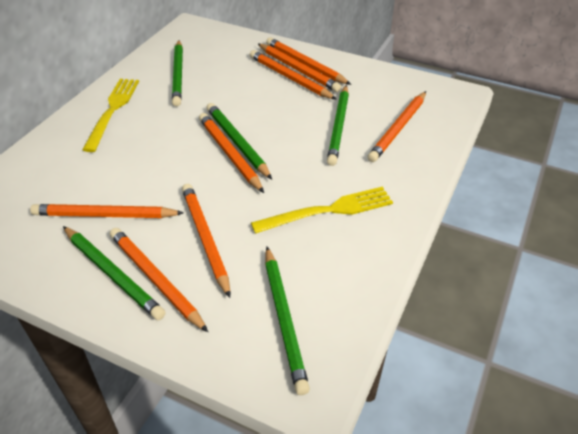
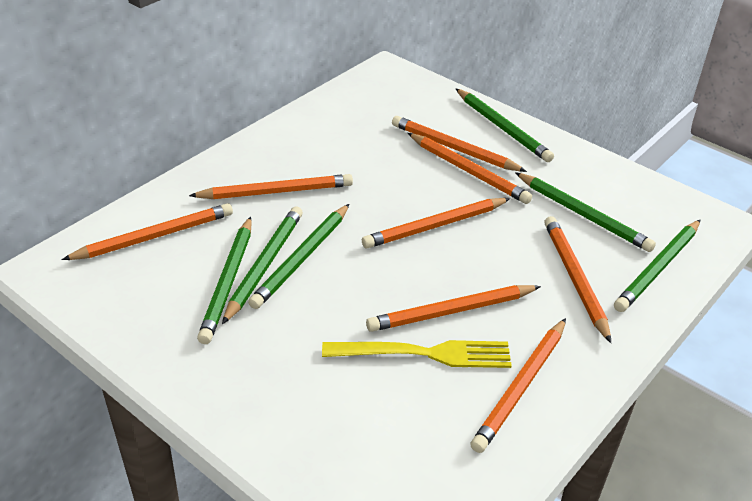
green pencil: [63,226,166,320] [172,40,183,106] [206,103,272,179] [265,247,310,395] [327,85,349,166] = 5 -> [197,216,252,344] [222,206,303,324] [248,204,349,309] [456,89,554,162] [515,172,656,252] [614,220,700,312] = 6
yellow fork: [82,79,139,152] [251,187,393,234] = 2 -> [322,340,512,368] = 1

